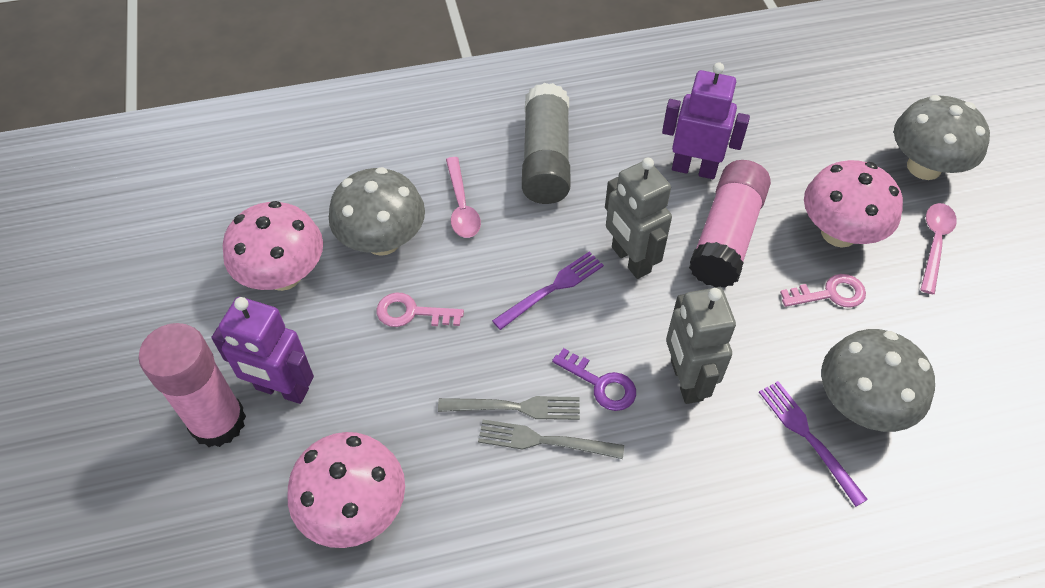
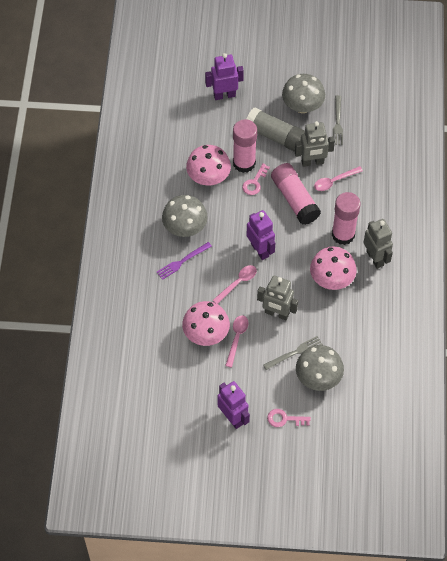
grey robot: [605,158,672,279] [666,287,736,404] = 2 -> [257,276,298,320] [295,121,335,167] [363,219,393,269] = 3
pink glue stick: [139,323,246,447] [689,160,771,288] = 2 -> [233,119,257,173] [271,163,321,225] [332,192,361,245] = 3
pink spoon: [446,157,481,238] [920,203,957,294] = 2 -> [213,265,257,304] [225,316,249,368] [314,166,363,191] = 3
purple fork: [492,251,604,330] [759,381,868,507] = 2 -> [157,242,212,280] = 1
purple key: [552,348,636,411] = 1 -> none = 0
purple robot: [211,297,314,404] [662,62,750,179] = 2 -> [205,53,244,100] [217,381,250,429] [247,210,275,260] = 3

